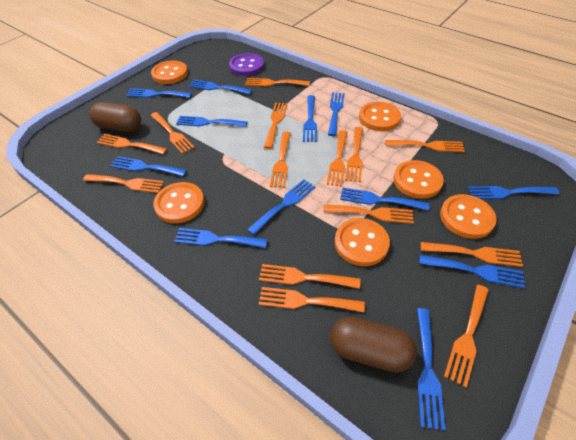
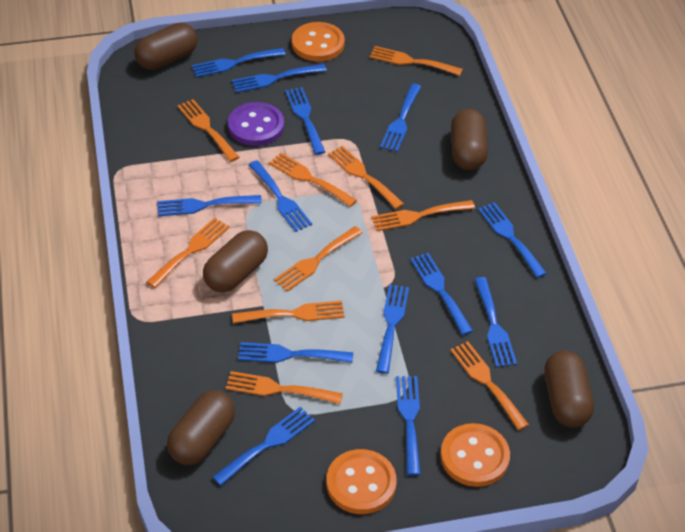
blue fork: [110,156,187,177] [126,88,192,98] [174,228,267,248] [176,116,247,127] [189,80,252,95] [247,179,316,235] [303,95,317,142] [328,92,344,136] [340,188,429,211] [417,308,446,430] [419,255,525,288] [468,186,559,199] = 12 -> [157,195,262,216] [192,48,286,78] [212,407,315,486] [232,64,327,93] [238,342,353,363] [249,160,312,232] [285,87,325,155] [376,284,409,374] [380,84,422,152] [396,376,421,476] [410,253,473,335] [474,277,517,367] [478,202,547,278] = 13
brown capsule: [89,102,141,132] [330,316,417,373] = 2 -> [134,23,198,70] [167,390,235,465] [203,230,268,293] [451,109,488,170] [544,350,594,428] = 5
orange button: [151,61,188,84] [153,182,204,223] [335,218,390,266] [359,102,401,131] [393,160,444,199] [440,194,497,239] = 6 -> [292,22,345,62] [327,449,397,514] [440,423,510,487] = 3
orange fork: [83,174,164,193] [97,134,167,155] [150,112,194,154] [245,78,310,87] [259,264,361,289] [259,287,365,312] [264,102,288,149] [270,131,291,188] [323,204,414,224] [327,130,347,186] [345,127,363,182] [385,140,465,152] [420,242,523,267] [444,285,489,388] = 14 -> [147,218,230,288] [177,99,239,162] [226,371,343,404] [232,301,345,323] [269,153,357,207] [274,226,363,292] [328,146,404,209] [369,46,463,76] [371,200,475,231] [450,341,529,430] = 10

